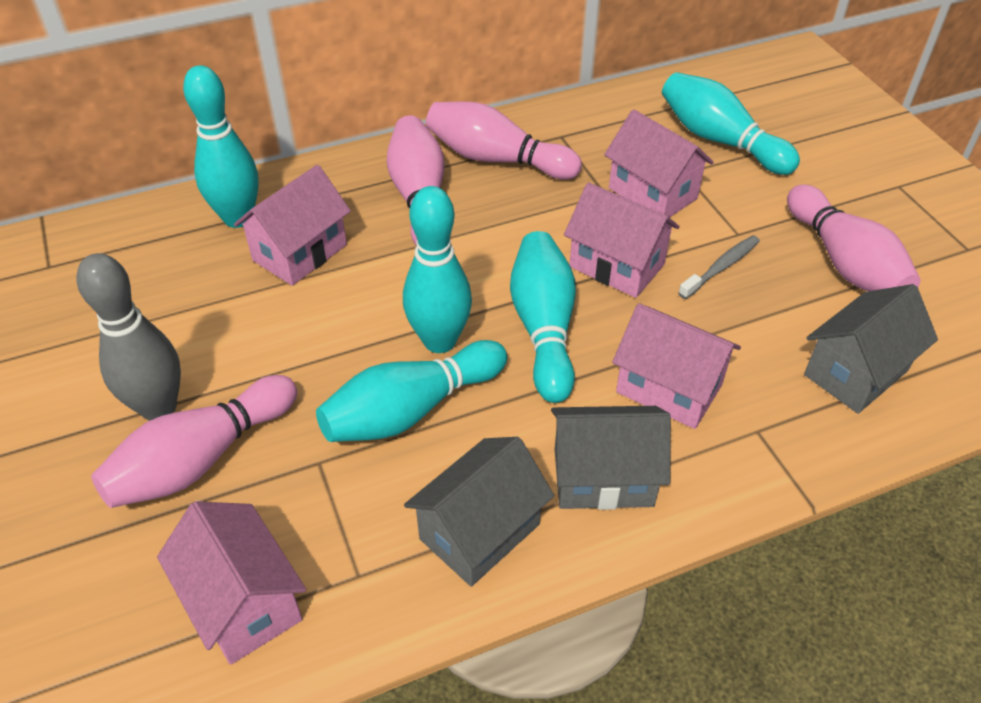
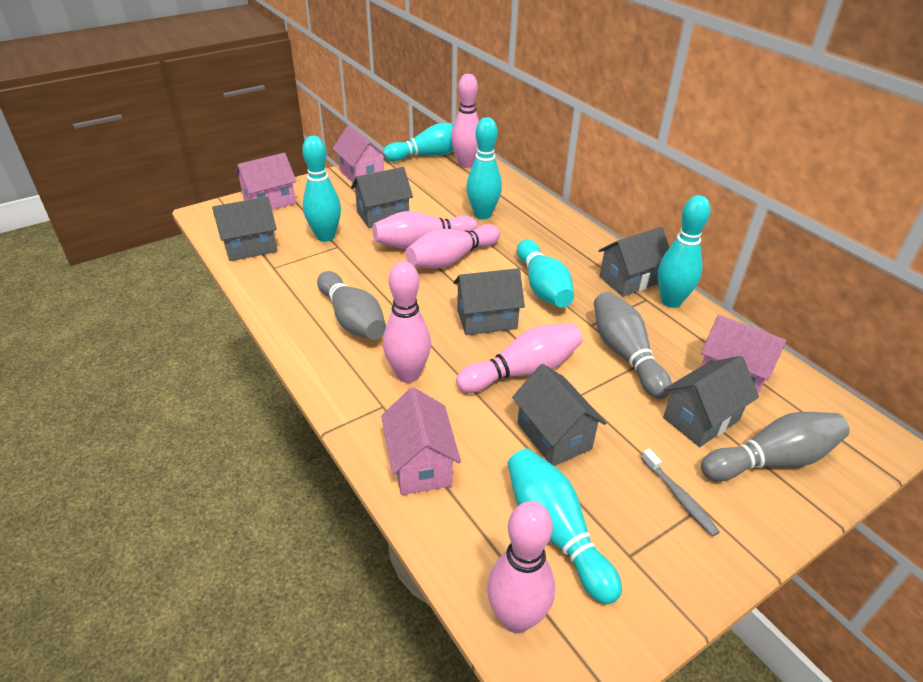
grey bowling pin: [76,253,181,421] = 1 -> [317,271,386,340] [594,292,672,399] [701,412,850,481] = 3
grey house: [404,437,554,587] [551,406,671,510] [804,284,938,414] = 3 -> [212,197,277,261] [351,167,413,228] [454,268,525,335] [512,364,606,466] [598,227,669,297] [663,356,759,447] = 6
pink bowling pin: [91,375,297,508] [387,115,445,246] [426,101,582,180] [787,185,920,291] = 4 -> [373,211,478,249] [383,261,431,383] [405,224,500,269] [451,74,479,168] [456,324,583,393] [487,501,555,633] = 6
pink house: [157,501,306,665] [234,165,351,286] [564,183,680,298] [604,109,714,218] [612,303,741,429] = 5 -> [235,153,297,210] [332,125,388,183] [381,387,461,495] [701,315,787,394] = 4
turquoise bowling pin: [183,65,259,228] [316,340,507,442] [403,186,472,353] [510,231,576,403] [662,72,800,175] = 5 -> [302,136,341,242] [383,123,454,162] [466,117,502,219] [508,448,622,604] [517,240,574,308] [658,195,711,308] = 6

